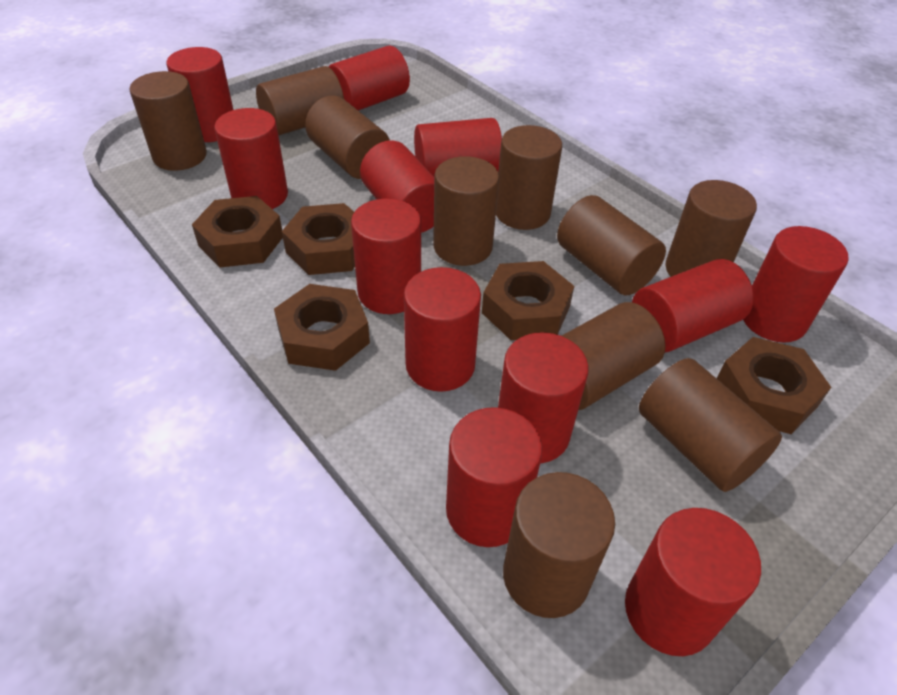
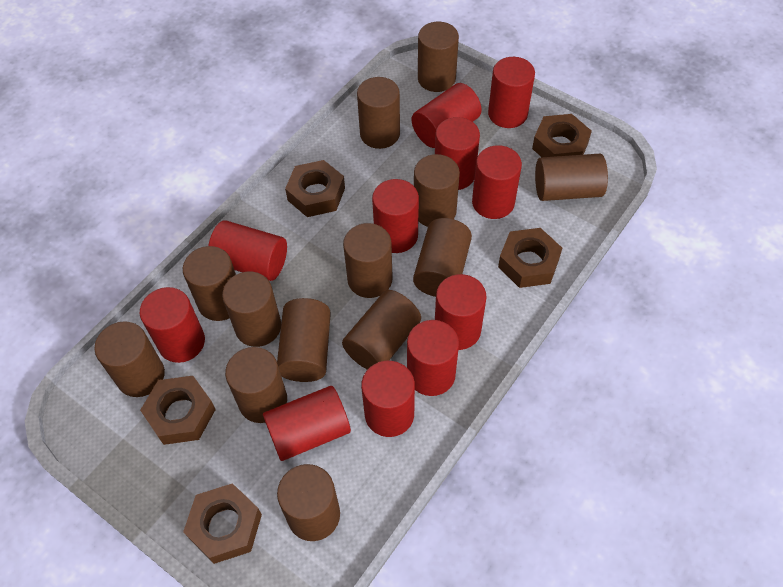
brown cylinder: [130,71,207,171] [256,66,344,136] [305,95,390,179] [433,156,499,266] [496,125,562,230] [503,472,615,618] [557,195,666,296] [562,302,665,410] [639,358,782,492] [666,180,757,277] = 10 -> [94,321,165,397] [183,246,236,321] [222,272,281,347] [225,347,287,423] [277,298,331,382] [277,464,340,541] [342,290,421,370] [343,223,393,298] [357,77,400,149] [413,218,472,297] [414,154,460,227] [418,22,459,92] [535,154,608,201] = 13
red cylinder: [167,47,233,142] [214,108,288,209] [328,45,410,111] [351,199,421,314] [360,140,434,233] [404,267,481,392] [414,118,502,176] [446,407,542,547] [498,332,589,463] [625,508,761,656] [632,259,754,352] [743,226,849,343] = 12 -> [140,287,205,363] [208,220,287,281] [263,386,351,461] [361,361,415,437] [372,179,419,253] [407,320,459,396] [412,83,482,148] [435,117,480,190] [435,274,486,350] [472,145,522,219] [488,57,535,128] = 11

